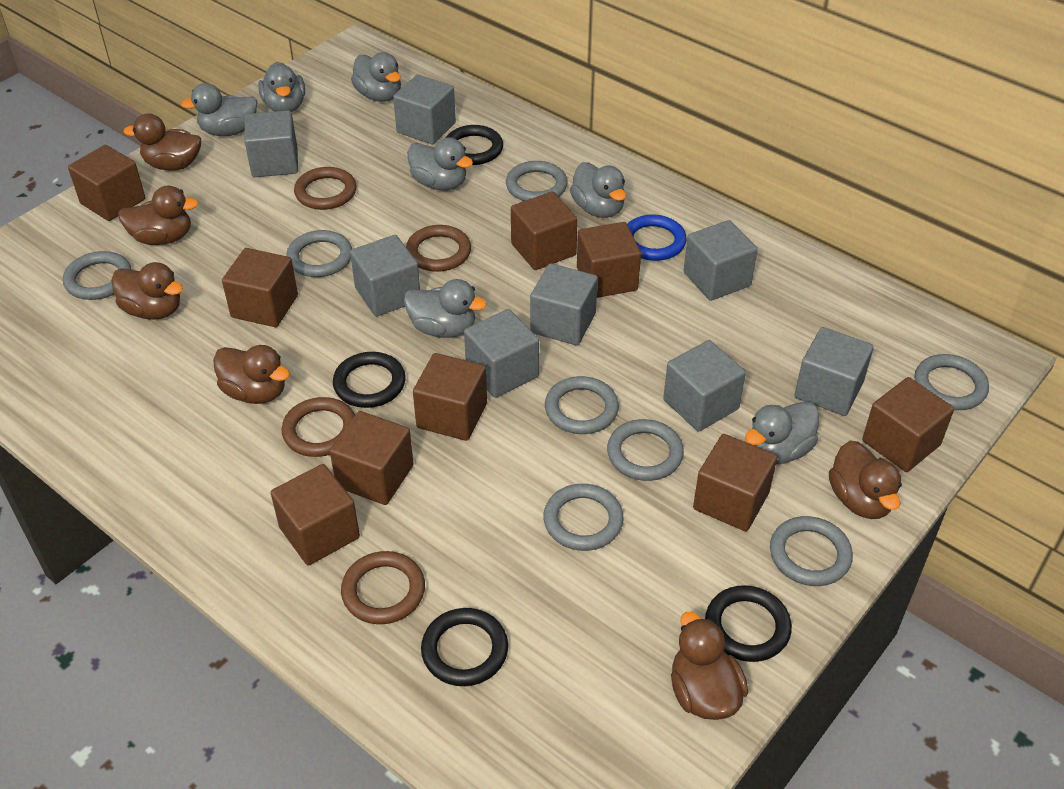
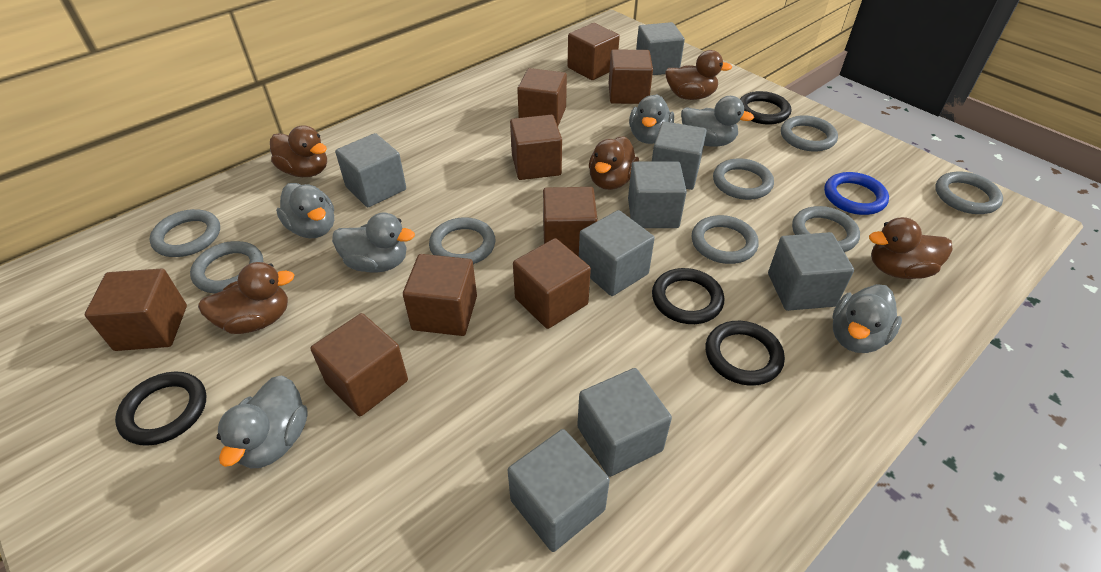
brown duck: [111,262,183,320] [118,186,199,245] [123,113,201,171] [213,345,290,404] [671,612,748,720] [829,440,902,519] = 6 -> [198,262,295,334] [270,125,327,177] [589,136,639,190] [665,50,732,100] [869,217,953,279] = 5
brown ring: [281,397,355,457] [294,167,356,210] [341,551,425,624] [406,225,471,272] = 4 -> none = 0
grey duck: [181,83,257,136] [258,62,305,112] [351,52,401,102] [404,279,487,338] [407,137,473,190] [570,162,626,218] [745,401,819,464] = 7 -> [217,376,308,468] [276,183,334,238] [332,213,415,273] [629,94,674,144] [681,96,754,147] [832,284,902,353] = 6

